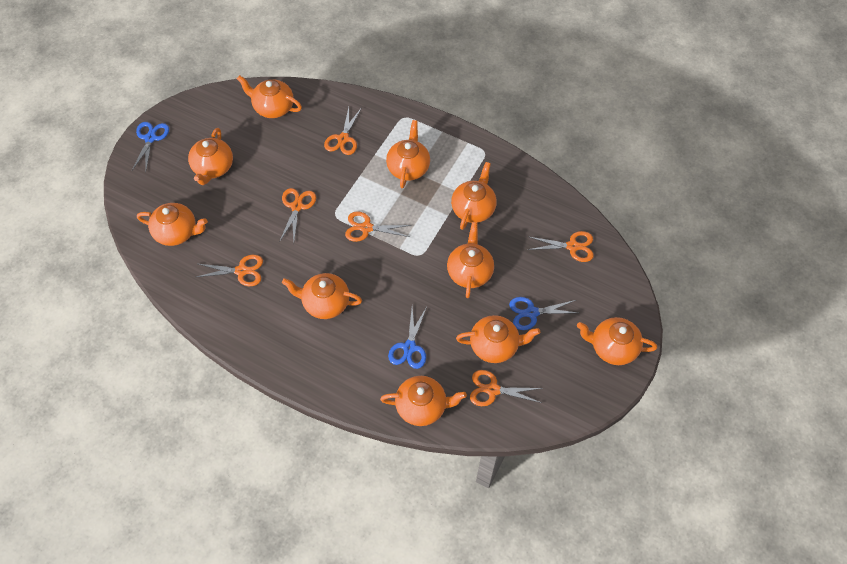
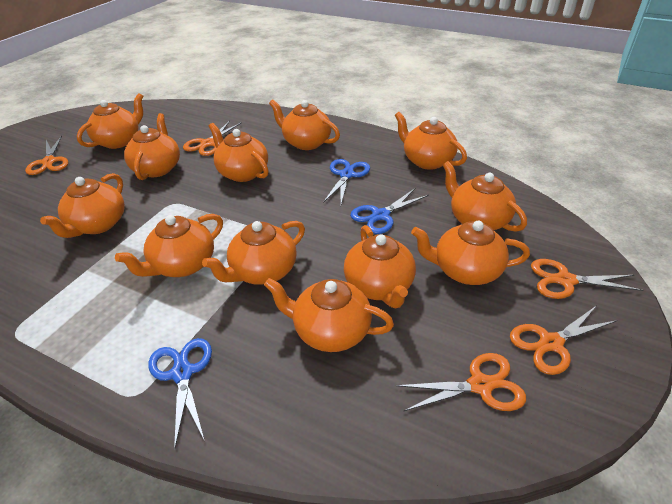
orange scissors: [196,255,263,286] [280,188,316,241] [324,107,362,155] [345,211,412,242] [470,370,543,406] [528,231,594,262] = 6 -> [25,136,68,175] [183,121,241,156] [396,353,526,411] [510,305,618,375] [531,259,643,299] = 5
orange teapot: [137,203,208,246] [188,128,233,185] [237,75,302,118] [282,273,362,319] [380,376,467,426] [386,120,430,188] [447,222,494,298] [451,162,497,230] [456,315,540,363] [577,317,657,365] = 10 -> [40,173,125,238] [77,93,143,149] [115,214,223,277] [124,113,180,180] [202,221,305,285] [209,123,269,182] [264,278,394,352] [269,99,340,150] [344,225,416,308] [395,112,467,170] [411,221,530,285] [443,161,527,232] = 12

